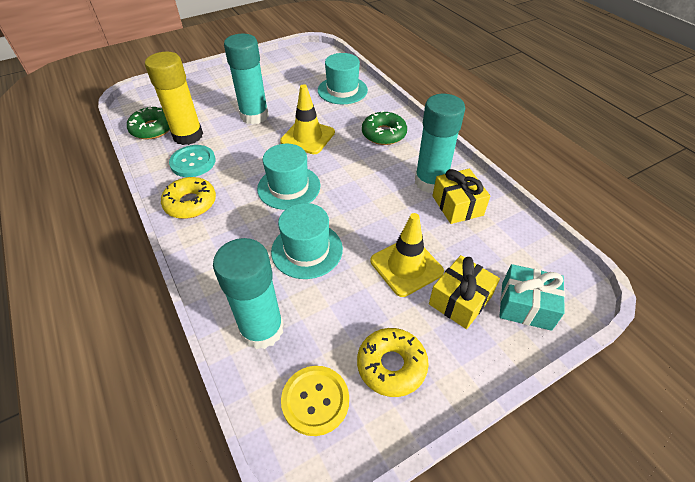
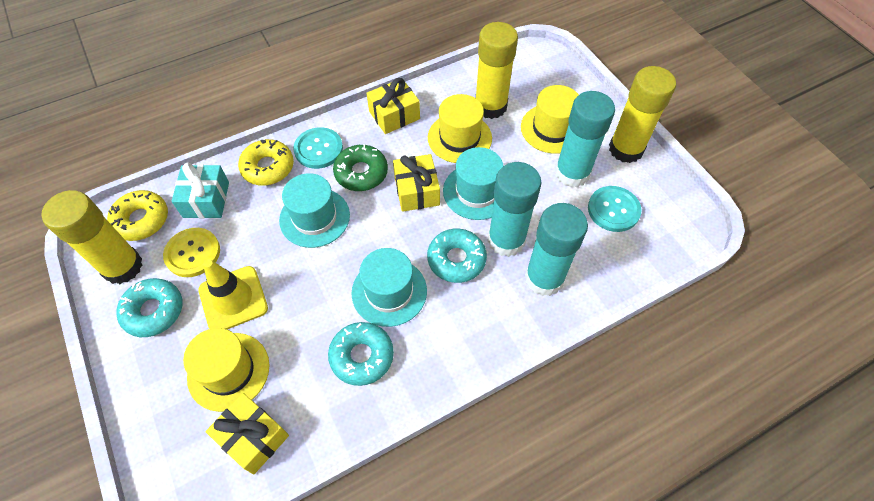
green donut: [127,106,170,140] [362,111,407,145] = 2 -> [333,144,388,191] = 1
turquoise button: [169,145,216,177] = 1 -> [293,127,343,169] [588,186,641,232] = 2
turquoise donut: none = 0 -> [116,278,183,337] [328,322,394,386] [427,229,487,283] = 3
yellow gift: [429,255,500,329] [432,169,490,224] = 2 -> [206,393,289,475] [366,78,420,134] [393,154,440,212] = 3
yellow glue stick: [145,52,203,145] = 1 -> [41,190,143,284] [476,22,518,119] [609,66,676,163] = 3
yellow hat: none = 0 -> [183,328,269,412] [428,94,492,163] [521,85,579,154] = 3
yellow traffic cone: [280,84,335,154] [370,213,444,297] = 2 -> [198,259,268,329] = 1

